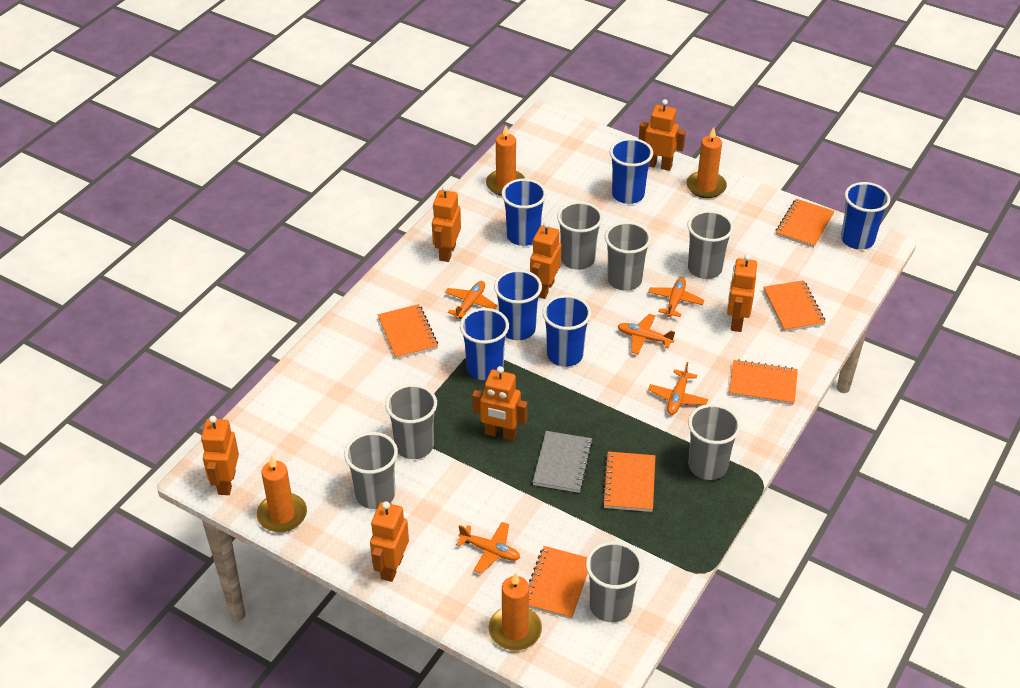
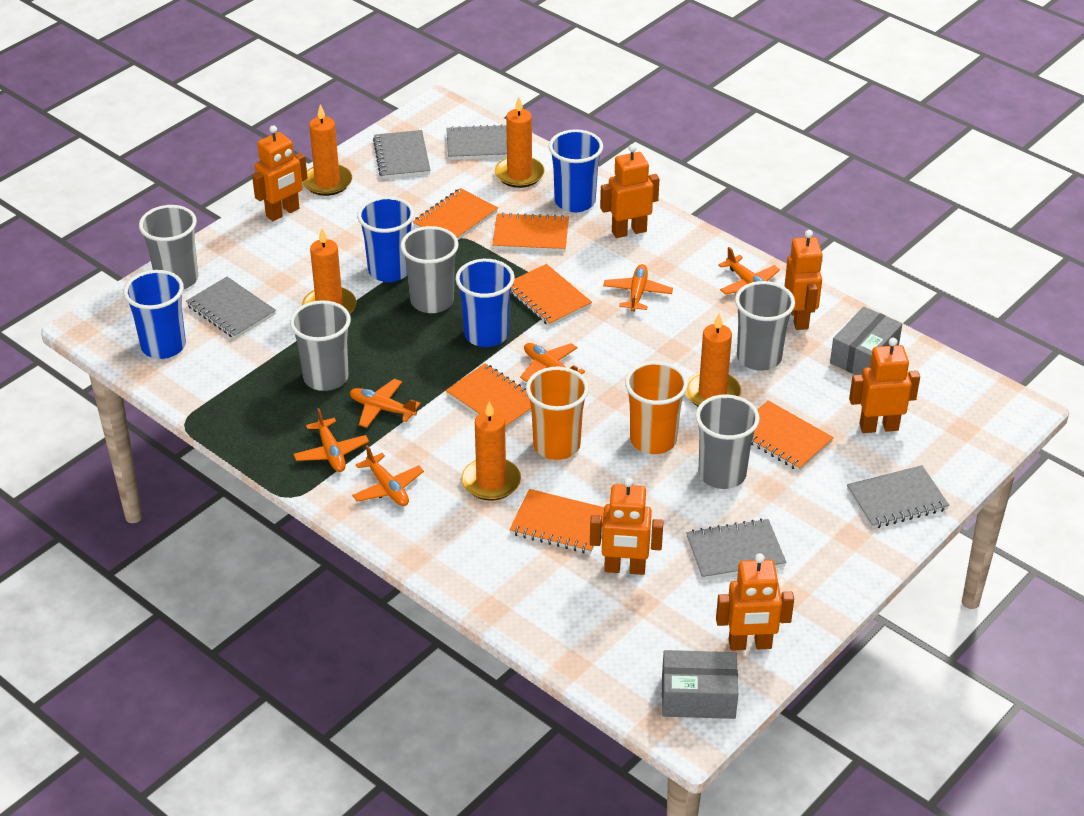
blue cup: [460,308,509,380] [494,269,542,340] [502,179,547,246] [542,295,591,367] [610,138,653,204] [841,182,890,249] = 6 -> [124,270,186,359] [357,196,414,282] [455,259,515,347] [549,129,603,213] = 4
grey box: none = 0 -> [662,650,738,719] [830,307,902,375] = 2
grey cup: [344,432,398,509] [385,384,437,459] [557,201,603,270] [586,541,643,622] [605,222,651,291] [688,210,734,279] [688,404,741,480] = 7 -> [139,205,198,289] [290,300,351,391] [400,226,459,313] [695,394,760,489] [735,281,795,371] = 5
grey notebook: [533,431,593,493] = 1 -> [186,277,276,339] [373,130,431,179] [446,124,507,160] [686,518,786,580] [847,465,949,529] = 5
orange candle: [257,455,307,533] [486,125,525,196] [489,572,542,651] [686,127,727,198] = 4 -> [302,104,352,196] [302,228,357,314] [462,401,521,501] [495,97,545,188] [685,313,741,406] = 5
orange cup: none = 0 -> [526,367,589,460] [625,361,688,454] = 2
orange plane: [445,281,498,319] [456,522,520,574] [618,314,675,354] [648,277,704,317] [648,362,708,415] = 5 -> [294,408,369,472] [350,379,421,428] [352,445,424,506] [520,343,585,382] [603,264,673,312] [718,247,780,295] = 6
orange robot: [201,416,239,495] [370,501,409,582] [432,185,461,262] [472,366,527,441] [530,222,561,299] [639,99,686,171] [727,254,757,332] = 7 -> [252,125,308,221] [590,478,663,575] [600,144,659,238] [716,553,794,651] [784,230,823,330] [849,338,920,433] = 6

